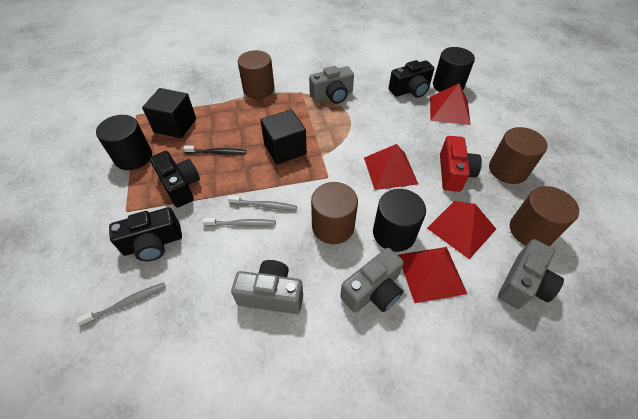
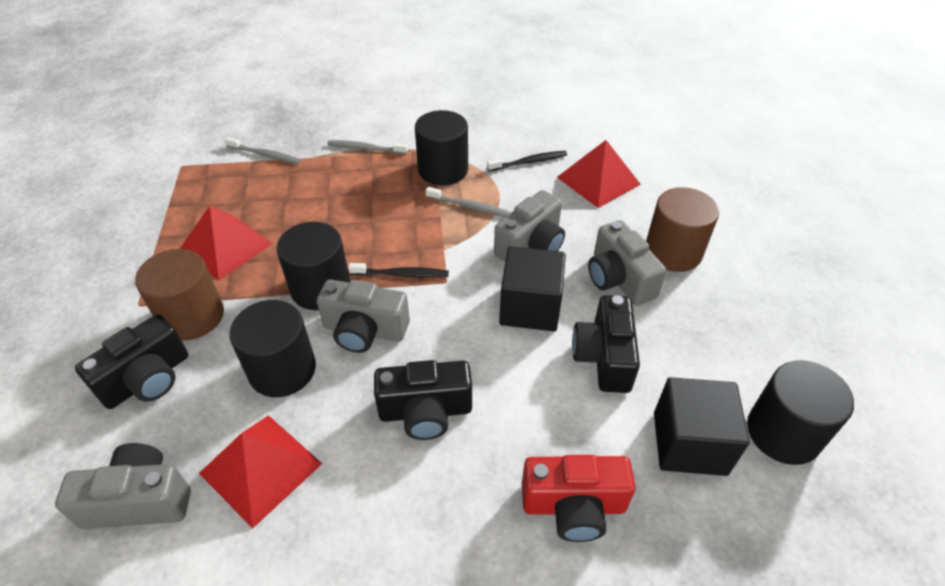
black cylinder: [96,115,152,170] [373,189,426,252] [433,47,475,92] = 3 -> [229,300,316,397] [276,222,350,310] [415,110,468,185] [747,360,854,465] = 4
black toothbrush: [183,146,247,155] = 1 -> [348,263,449,278] [487,151,567,171] = 2
brown cylinder: [238,50,274,99] [311,182,358,244] [489,127,547,184] [510,186,579,246] = 4 -> [135,249,224,340] [646,187,719,272] = 2
red pyramid: [364,144,418,190] [398,247,467,303] [427,201,496,259] [430,83,471,125] = 4 -> [180,206,273,280] [199,415,322,529] [557,140,641,208] = 3

